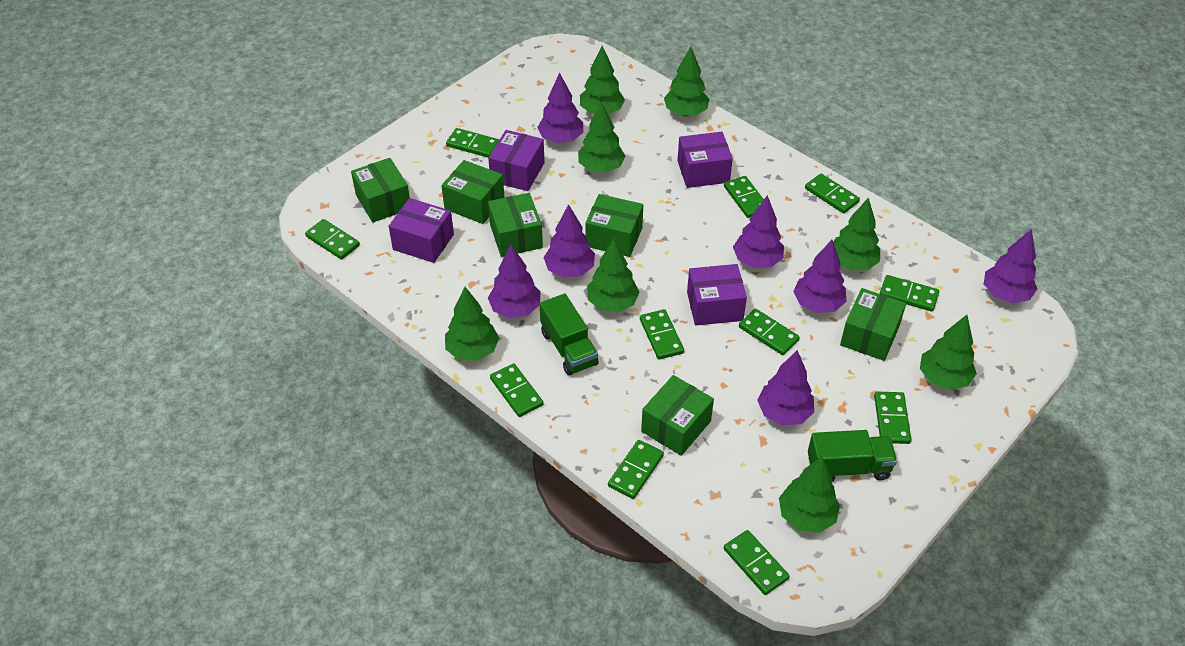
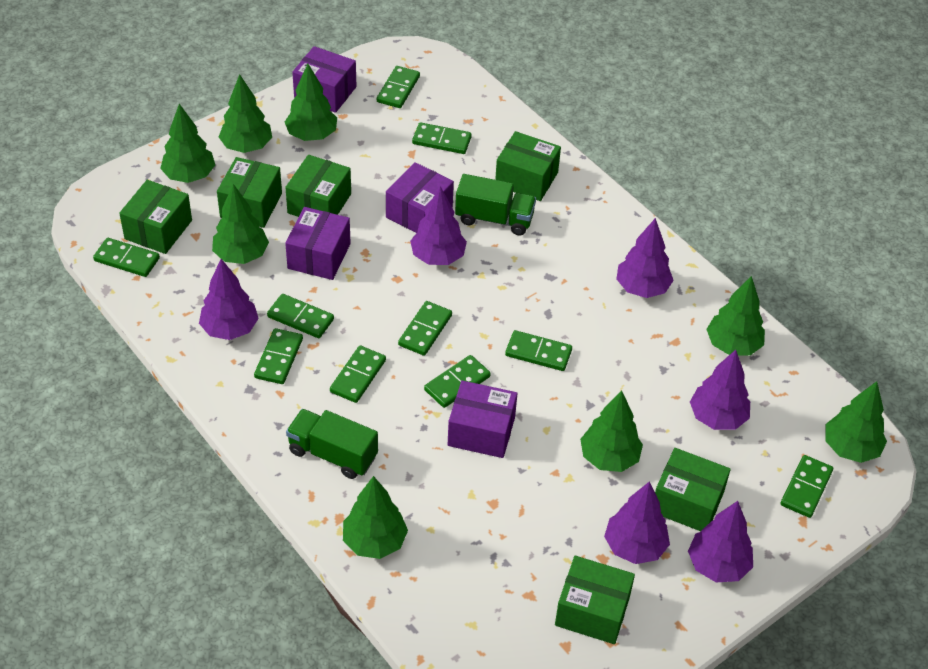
green domino: [305,219,360,260] [446,128,499,157] [490,363,543,417] [608,440,664,499] [640,309,684,360] [724,176,764,218] [724,530,790,595] [739,309,800,355] [805,173,860,214] [874,392,912,444] [880,275,939,312] = 11 -> [93,238,160,277] [254,328,303,384] [267,294,334,338] [330,346,386,403] [377,66,420,108] [398,301,452,356] [412,122,472,154] [424,355,491,408] [505,330,572,371] [780,455,833,518] = 10
purple tree: [488,244,540,318] [537,72,583,143] [543,204,595,278] [733,195,784,268] [757,350,814,425] [793,240,847,313] [984,229,1037,303] = 7 -> [199,259,259,340] [410,186,467,265] [604,481,670,564] [616,218,674,298] [688,501,753,582] [690,350,750,430] = 6

